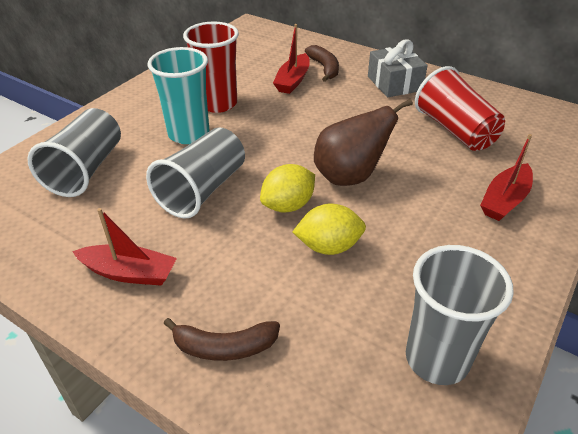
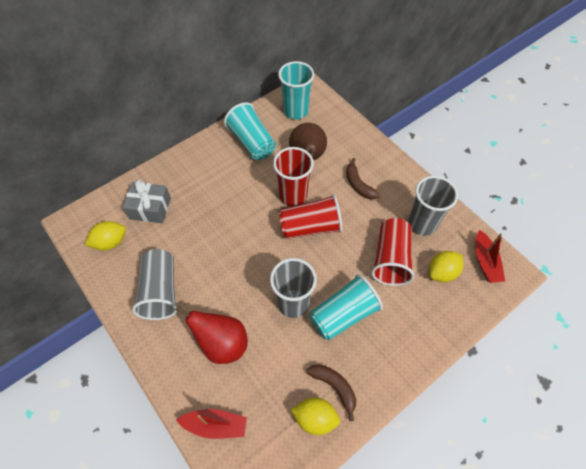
red boat: [72,208,177,286] [273,24,310,94] [480,134,533,221] = 3 -> [176,409,247,439] [476,230,505,283] = 2
red cup: [183,21,239,113] [415,66,505,151] = 2 -> [273,147,314,207] [279,194,342,239] [371,218,414,286] = 3
red pear: none = 0 -> [175,306,248,364] = 1
turquoise cup: [147,47,210,144] = 1 -> [224,102,276,160] [278,61,314,119] [310,274,383,340] = 3
yellow lemon: [260,164,315,212] [292,204,366,255] = 2 -> [85,221,126,251] [291,397,340,435] [429,251,463,282] = 3

